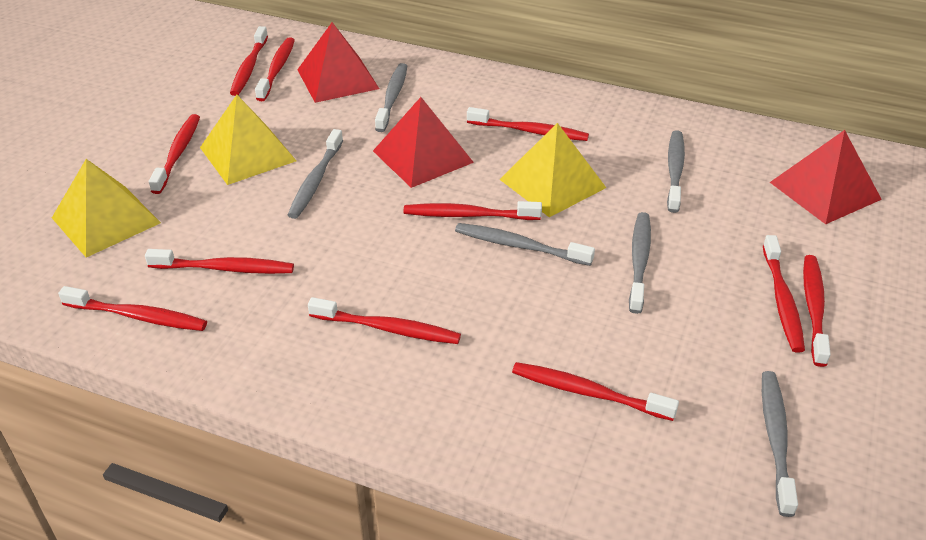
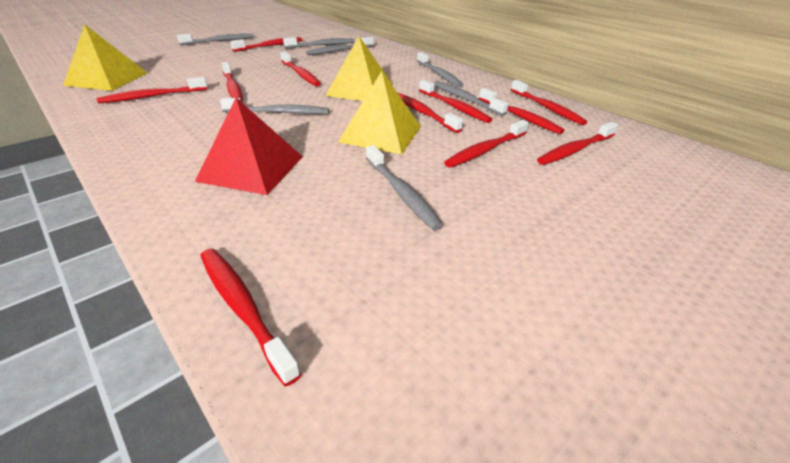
grey toothbrush: [288,129,343,219] [375,63,407,132] [455,223,595,266] [629,212,651,314] [667,130,685,213] [762,371,798,517] = 6 -> [177,34,254,45] [220,98,329,114] [283,37,355,48] [306,37,374,55] [366,145,443,230] [417,52,464,87] [434,81,508,116] = 7
red pyramid: [297,22,379,103] [373,97,474,188] [770,130,882,224] = 3 -> [195,98,303,195] = 1

